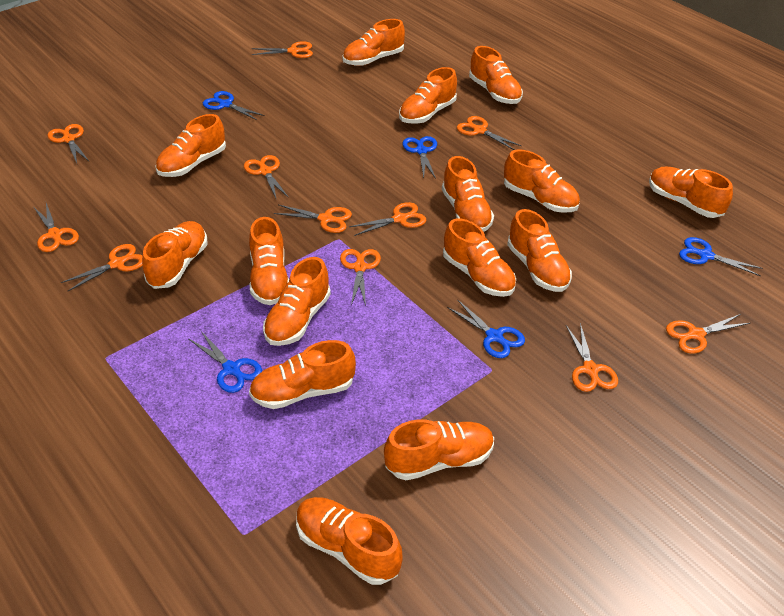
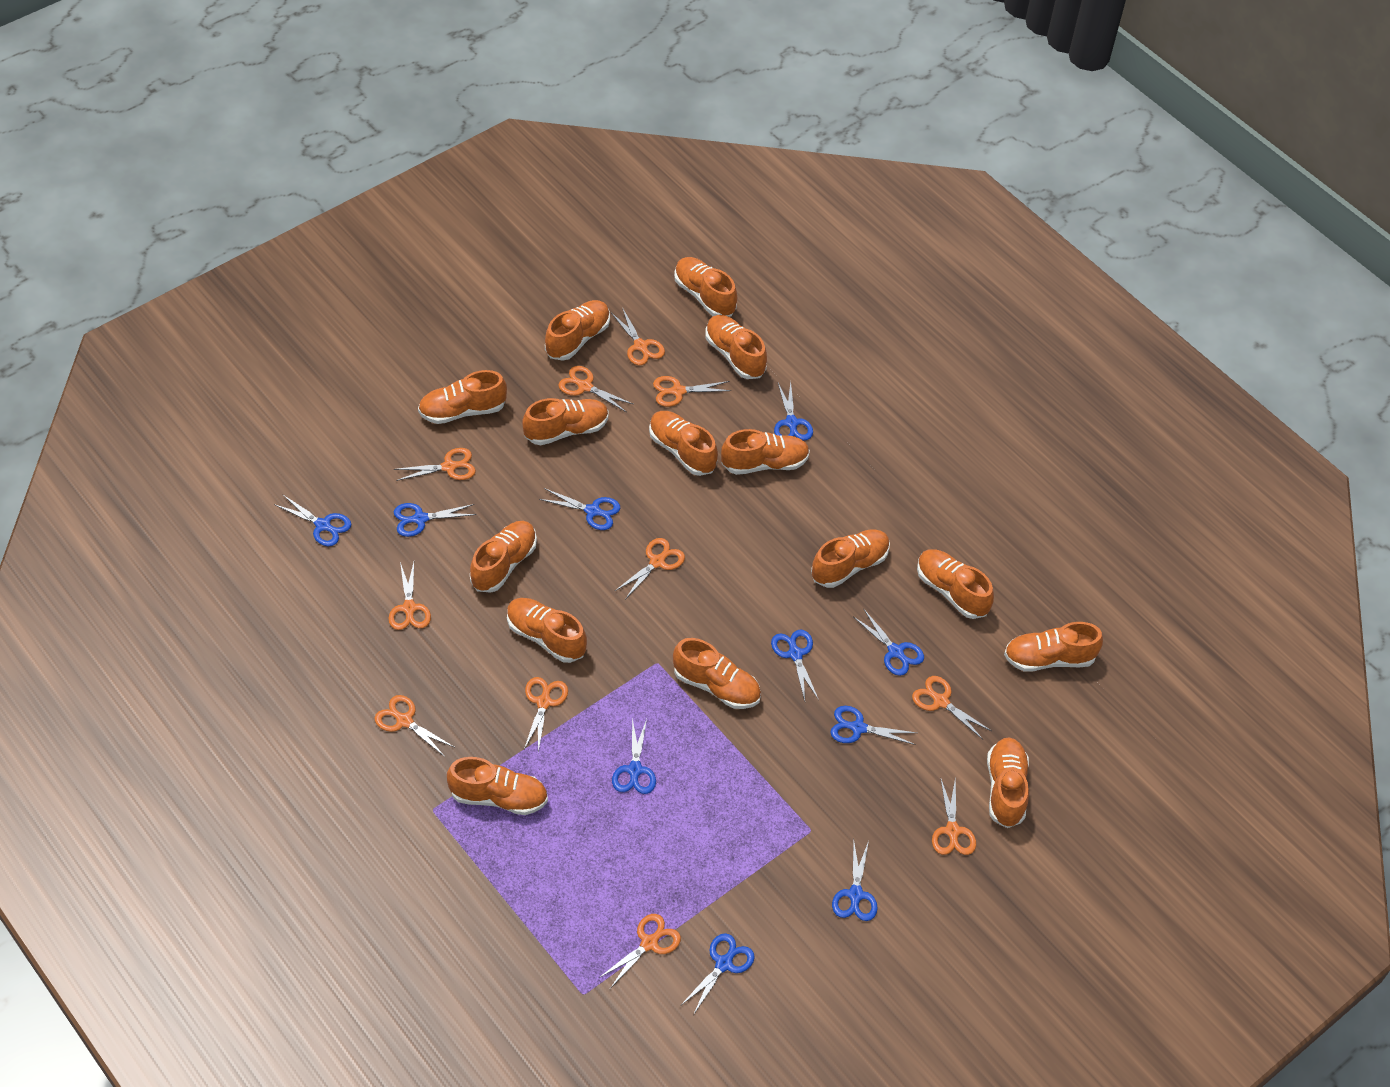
blue scissors: [189,331,262,393] [203,91,265,120] [402,136,437,179] [447,299,525,358] [679,237,763,276] = 5 -> [274,495,352,546] [394,503,477,537] [539,488,620,530] [612,718,656,794] [680,933,755,1015] [771,630,819,701] [774,382,813,440] [830,706,917,745] [832,841,878,921] [854,610,924,676] = 10

